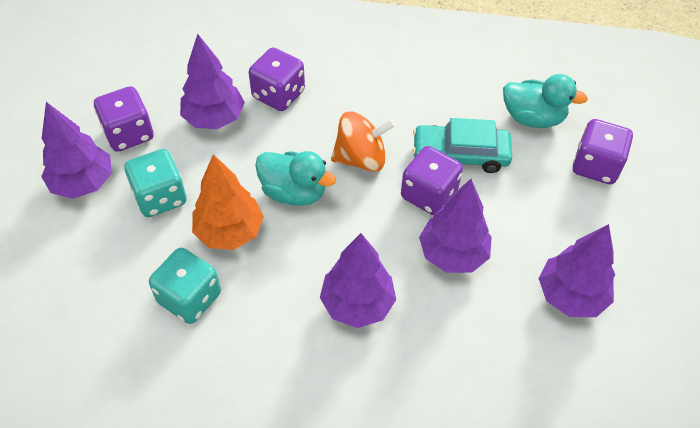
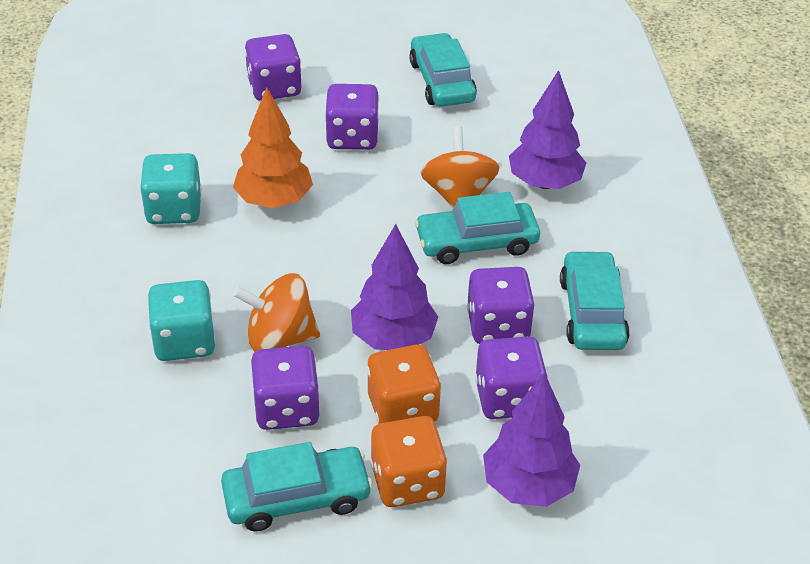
orange dice: none = 0 -> [367,344,441,424] [370,416,447,507] = 2
orange spinning top: [331,111,395,172] = 1 -> [233,273,320,352] [420,126,500,208] = 2
purple dice: [94,86,154,152] [249,47,305,111] [401,146,463,215] [573,119,633,184] = 4 -> [245,34,301,101] [251,346,320,430] [325,84,379,150] [467,267,535,344] [475,336,548,419] = 5
purple tree: [41,102,112,199] [180,34,245,129] [320,233,396,328] [419,179,492,273] [538,224,615,317] = 5 -> [351,224,438,350] [483,373,580,507] [509,70,586,189] = 3
turquoise car: [412,118,512,173] = 1 -> [221,442,373,532] [409,33,477,107] [415,192,540,264] [560,250,630,350] = 4
turquoise duck: [255,151,336,206] [503,74,588,128] = 2 -> none = 0

